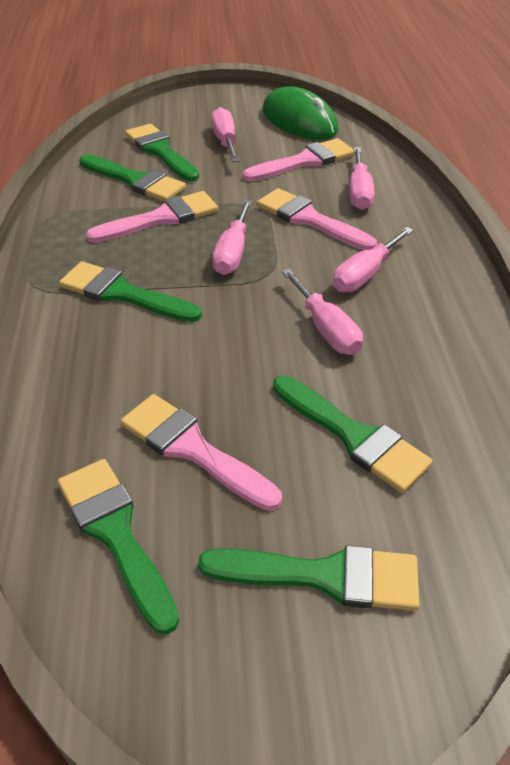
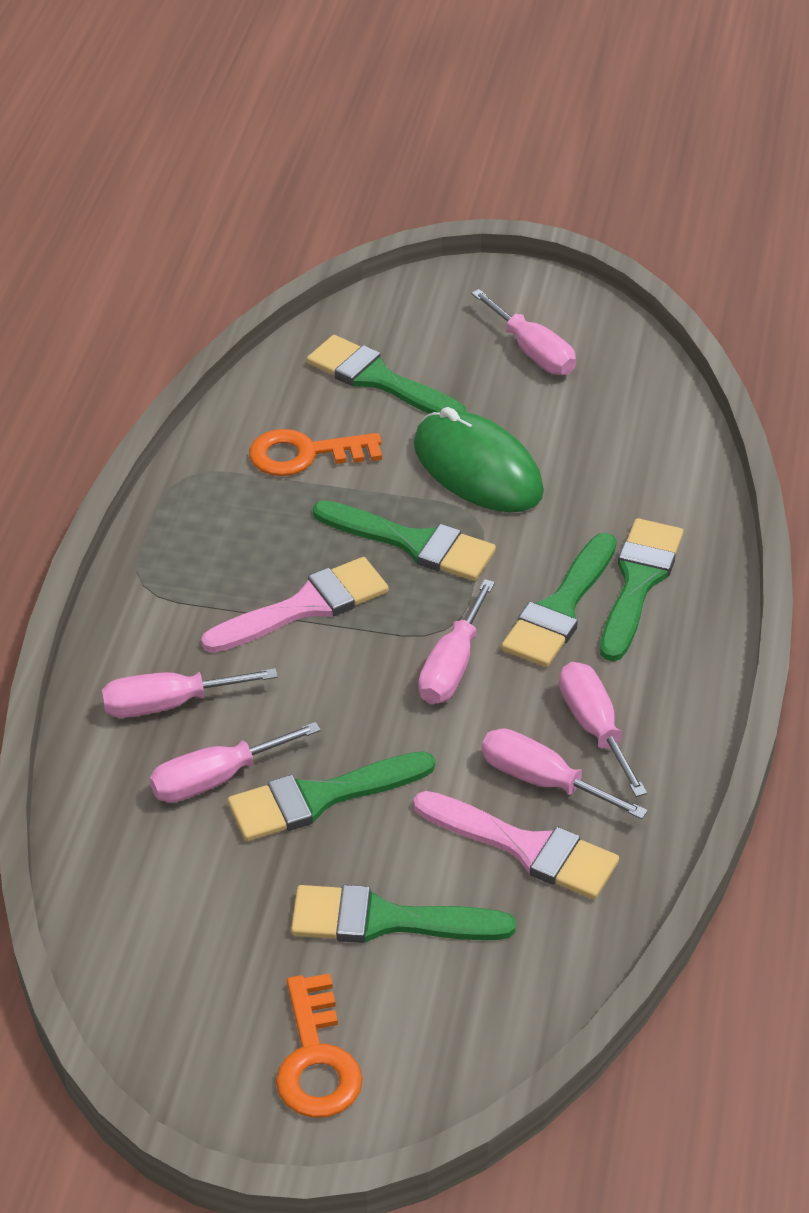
orange key: none = 0 -> [249,429,382,476] [276,973,363,1118] = 2
pink brush: [86,191,219,243] [120,394,282,511] [243,138,355,181] [257,188,377,250] = 4 -> [201,557,389,653] [414,791,619,899] = 2
pink screwdriver: [211,107,239,162] [212,200,252,275] [282,269,363,355] [333,227,414,293] [349,147,374,210] = 5 -> [102,668,278,718] [149,722,321,803] [418,579,495,704] [471,289,576,375] [481,728,648,819] [559,662,647,797] = 6

